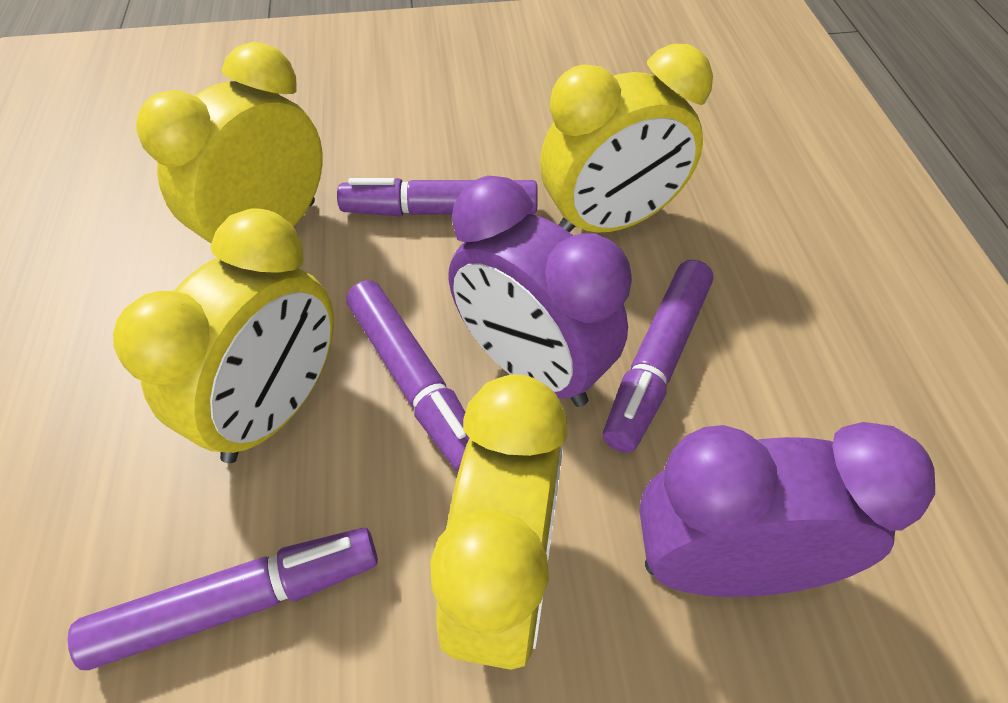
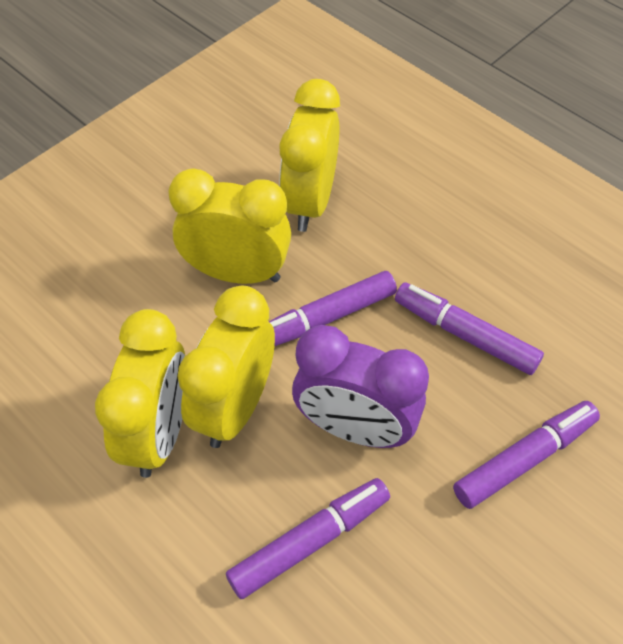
purple clock: [449,176,632,407] [639,422,935,597] = 2 -> [292,325,429,448] = 1

